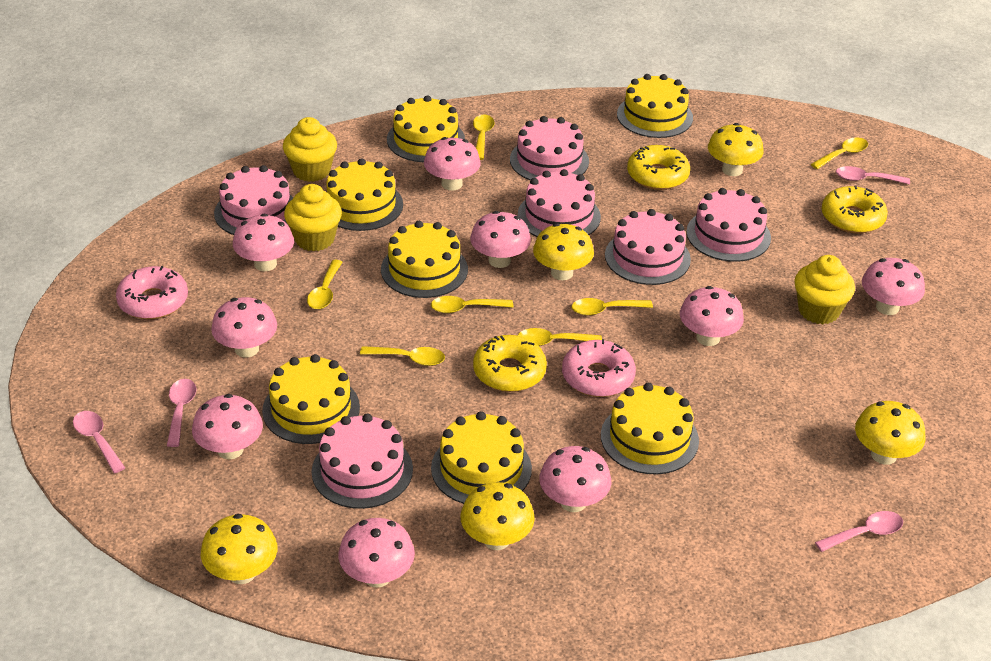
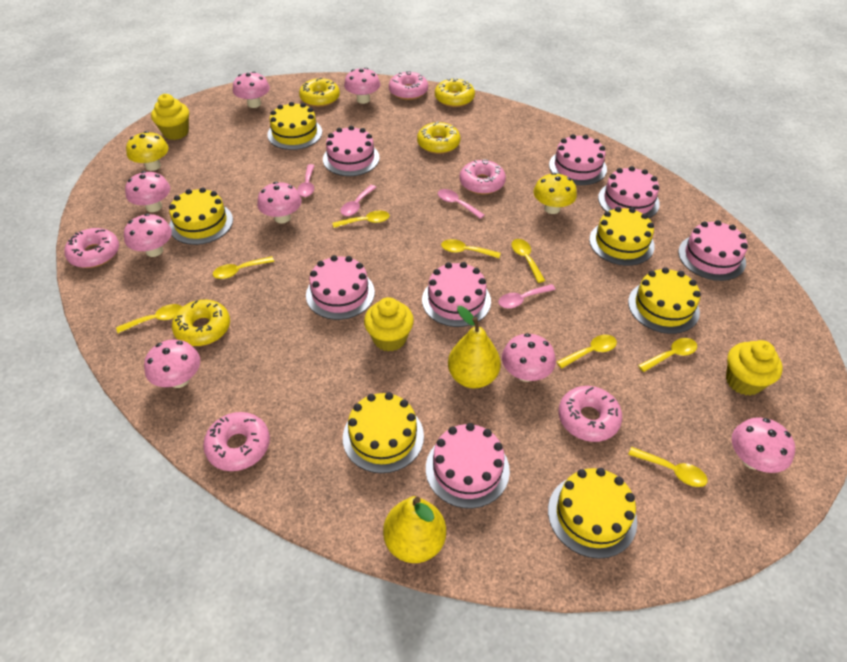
pink cake: [214,165,293,235] [312,413,413,509] [510,116,589,180] [518,169,601,237] [605,209,691,285] [686,188,771,262] = 6 -> [306,255,375,320] [323,126,380,176] [422,262,491,327] [426,423,510,508] [549,134,607,185] [598,166,660,218] [678,220,748,281] = 7
pink donut: [116,266,188,319] [562,339,636,397] = 2 -> [64,228,119,268] [203,412,270,471] [389,71,428,100] [459,159,506,194] [558,386,622,442] = 5
pink mushroom: [192,394,263,460] [211,297,277,358] [233,213,294,272] [338,518,415,588] [424,137,481,190] [470,211,531,268] [539,446,611,512] [680,286,744,346] [862,258,925,315] = 9 -> [124,213,172,257] [125,171,170,212] [144,340,200,388] [233,71,270,108] [257,182,301,223] [344,68,380,104] [502,333,556,382] [732,417,795,473] = 8
yellow cake: [262,354,360,444] [326,158,403,231] [381,221,468,298] [387,95,465,162] [431,411,532,504] [601,383,699,475] [617,74,693,138] = 7 -> [169,187,233,245] [267,102,322,150] [343,392,424,473] [548,468,637,559] [589,207,655,266] [628,267,701,334] = 6
yellow donut: [473,335,547,392] [627,145,690,190] [822,185,888,234] = 3 -> [172,300,230,346] [299,78,340,107] [417,121,460,154] [435,78,475,107] = 4
yellow mushroom: [201,514,277,584] [460,482,535,550] [533,223,594,280] [708,123,764,176] [855,401,926,465] = 5 -> [126,131,168,171] [533,173,577,214] = 2
yellow pear: none = 0 -> [383,496,446,563] [448,306,501,388] = 2
yellow spoon: [307,260,342,309] [360,346,445,366] [431,296,513,313] [473,115,495,160] [518,328,602,346] [572,298,653,315] [811,138,868,169] = 7 -> [116,304,182,333] [213,256,274,279] [333,210,390,228] [441,239,501,258] [511,239,545,283] [557,335,617,369] [628,447,708,487] [638,338,697,372] = 8

